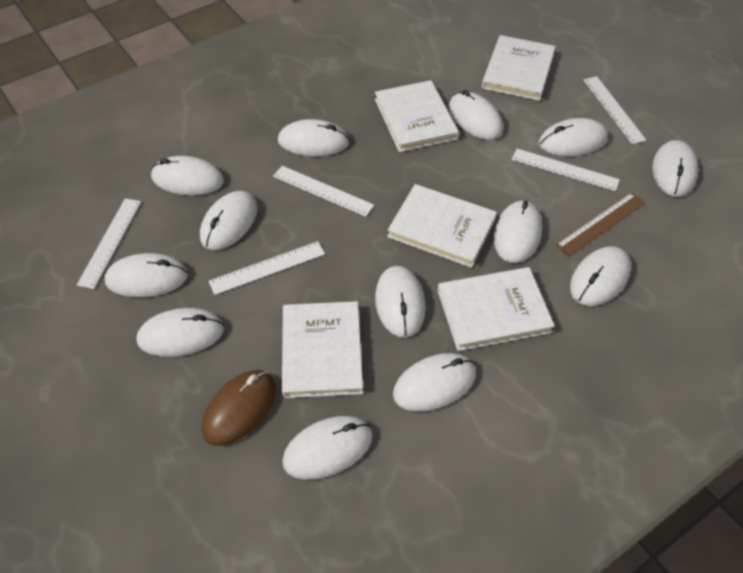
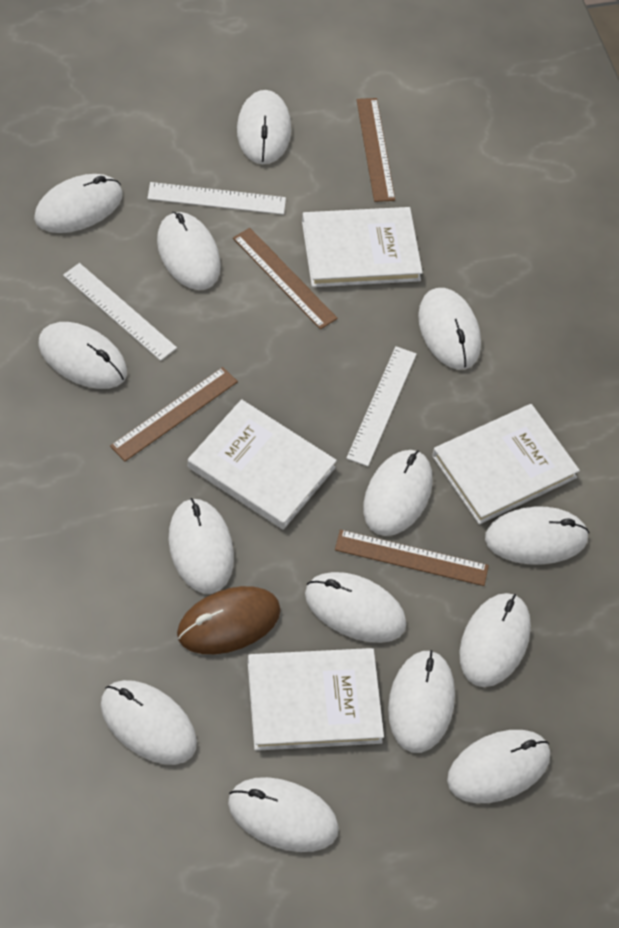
brown ruler: [556,193,645,257] = 1 -> [110,367,238,461] [233,228,338,329] [335,530,489,586] [356,98,395,202] = 4
white book: [282,301,363,398] [375,80,459,152] [387,184,497,268] [438,267,555,351] [482,35,556,101] = 5 -> [188,399,337,530] [248,648,384,751] [302,207,423,287] [432,404,580,524] = 4
white mouse: [105,253,188,297] [136,308,224,357] [151,156,224,195] [200,191,258,250] [278,119,349,156] [282,416,373,480] [375,266,426,338] [393,353,476,411] [449,90,503,140] [494,200,542,263] [539,118,608,156] [570,246,631,306] [652,140,698,197] = 13 -> [34,174,123,233] [38,322,127,389] [101,680,197,765] [157,212,221,290] [169,498,234,594] [228,777,339,852] [237,90,291,164] [305,572,406,643] [363,450,433,536] [388,650,455,753] [418,288,481,370] [447,730,550,803] [459,593,531,687] [485,506,589,565] = 14
white ruler: [77,198,141,289] [209,241,325,295] [273,166,374,217] [512,149,620,191] [584,76,646,144] = 5 -> [63,263,177,361] [147,182,286,215] [346,346,417,466] = 3

